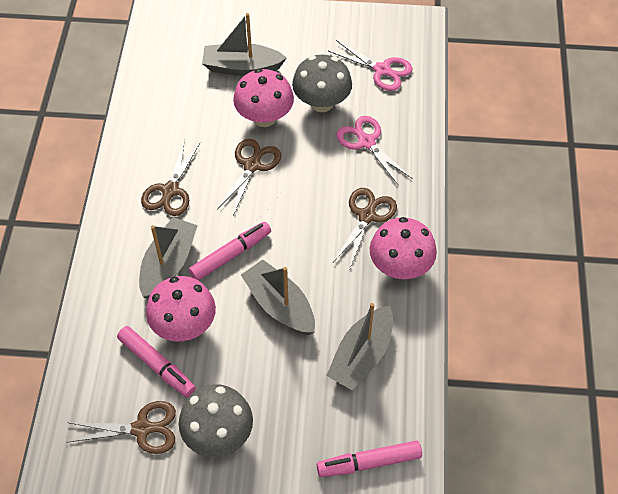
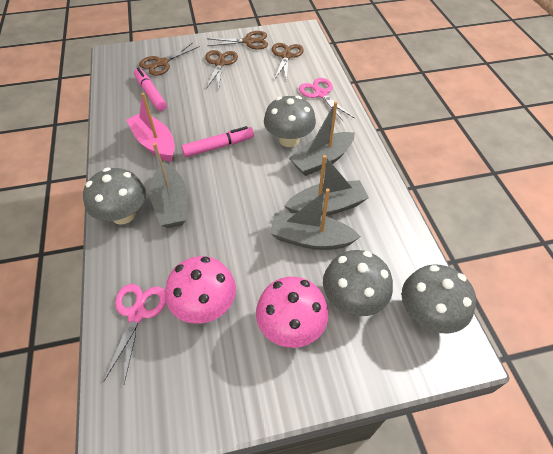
grey mushroom: [179,384,253,457] [292,55,352,112] = 2 -> [83,168,146,225] [264,96,316,147] [323,250,393,316] [402,264,476,334] = 4
pink boat: none = 0 -> [126,93,175,162] = 1
pink marker: [117,326,196,397] [188,222,271,281] [317,440,422,477] = 3 -> [134,67,167,111] [181,126,254,157] = 2
pink mushroom: [146,276,216,341] [233,69,294,127] [370,217,437,279] = 3 -> [165,256,236,324] [256,277,329,348] = 2

